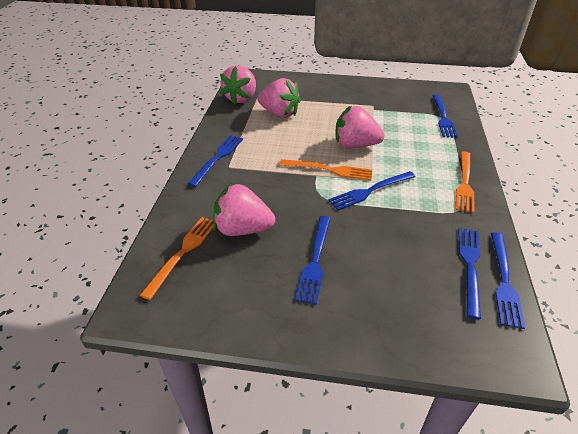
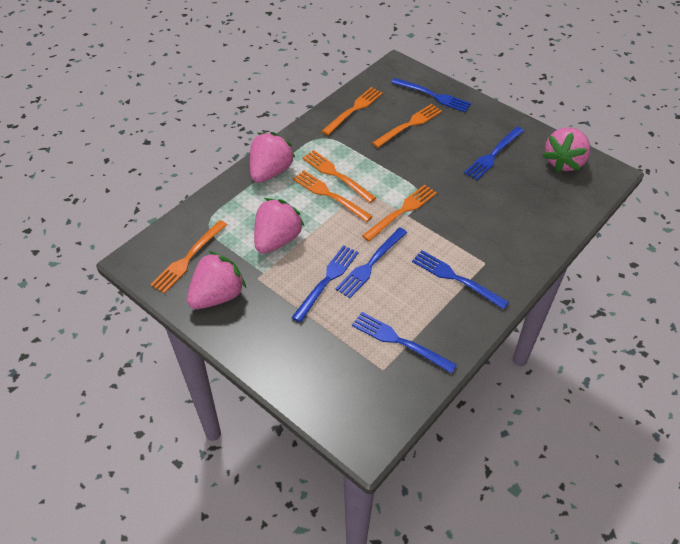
orange fork: [140,217,214,300] [279,159,372,181] [456,152,475,213] = 3 -> [150,220,227,294] [293,170,373,222] [302,150,376,203] [322,87,383,135] [362,185,437,241] [372,104,442,148] = 6

